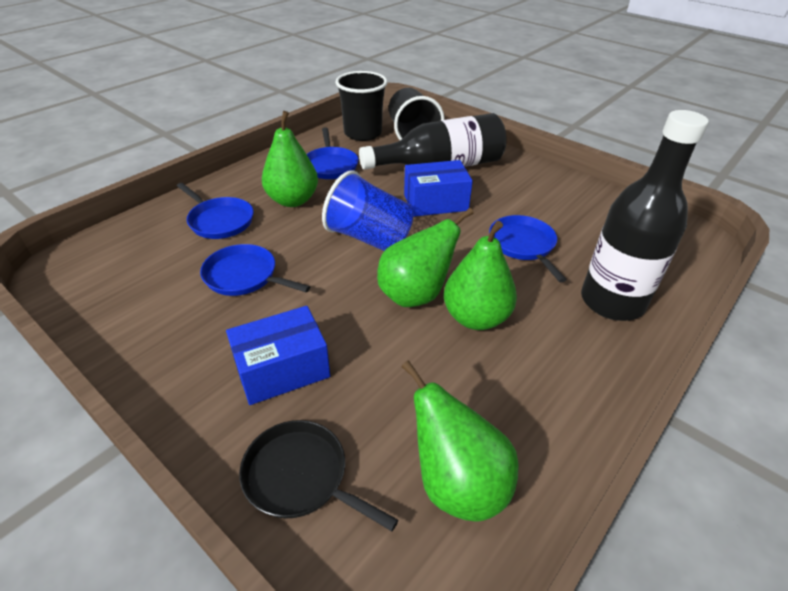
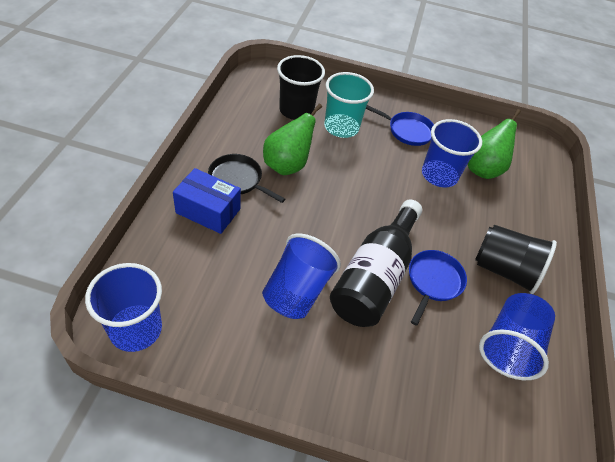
black bottle: [359,113,506,170] [581,110,709,321] = 2 -> [330,199,422,327] = 1
blue box: [226,306,330,405] [404,160,473,217] = 2 -> [173,168,241,234] = 1
blue cup: [322,170,413,251] = 1 -> [85,263,162,352] [262,234,341,319] [422,119,482,188] [479,293,555,380] = 4
blue pan: [177,183,254,239] [200,244,310,296] [307,127,359,179] [489,215,567,282] = 4 -> [366,105,434,146] [409,250,467,326] = 2
green pear: [262,111,318,207] [377,208,474,307] [401,360,518,522] [444,221,517,330] = 4 -> [263,104,322,175] [468,109,521,179] = 2
turquoise cup: none = 0 -> [324,72,374,138] = 1

